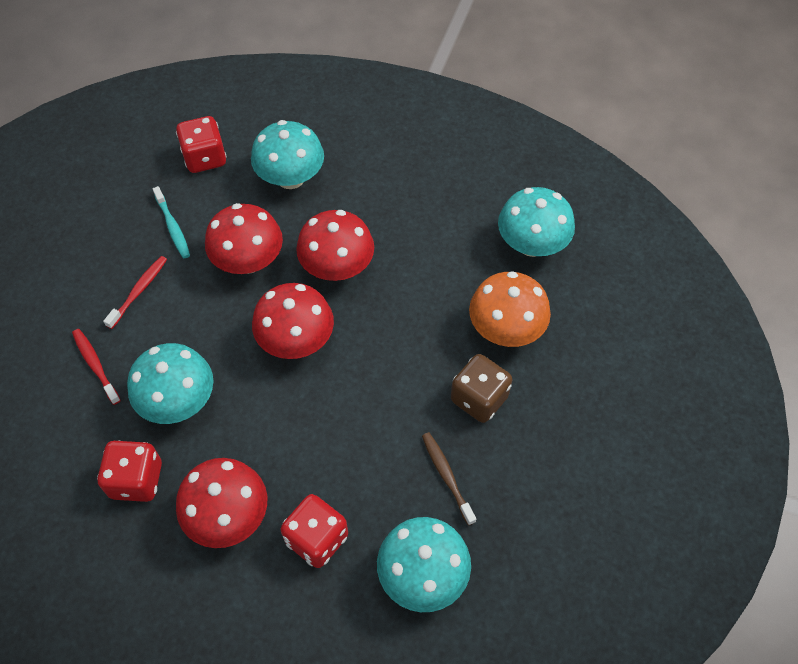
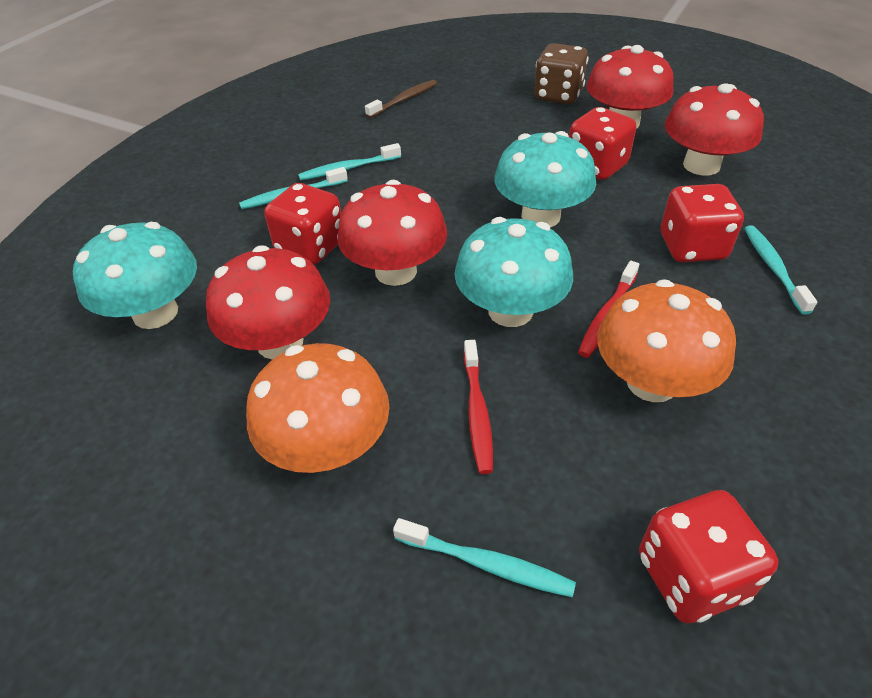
orange mushroom: [469,271,551,347] = 1 -> [246,343,390,473] [597,279,736,402] = 2
red dice: [97,440,162,502] [176,116,227,173] [281,494,348,568] = 3 -> [264,183,341,265] [569,107,637,180] [639,490,778,623] [661,184,744,262] = 4
turquoise mushroom: [127,343,213,424] [251,120,324,189] [377,517,471,612] [498,187,575,257] = 4 -> [73,222,197,329] [455,217,573,327] [494,131,596,227] = 3
turquoise toothbrush: [153,186,190,258] = 1 -> [239,167,348,209] [298,143,401,181] [393,518,576,597] [744,225,817,315] = 4

